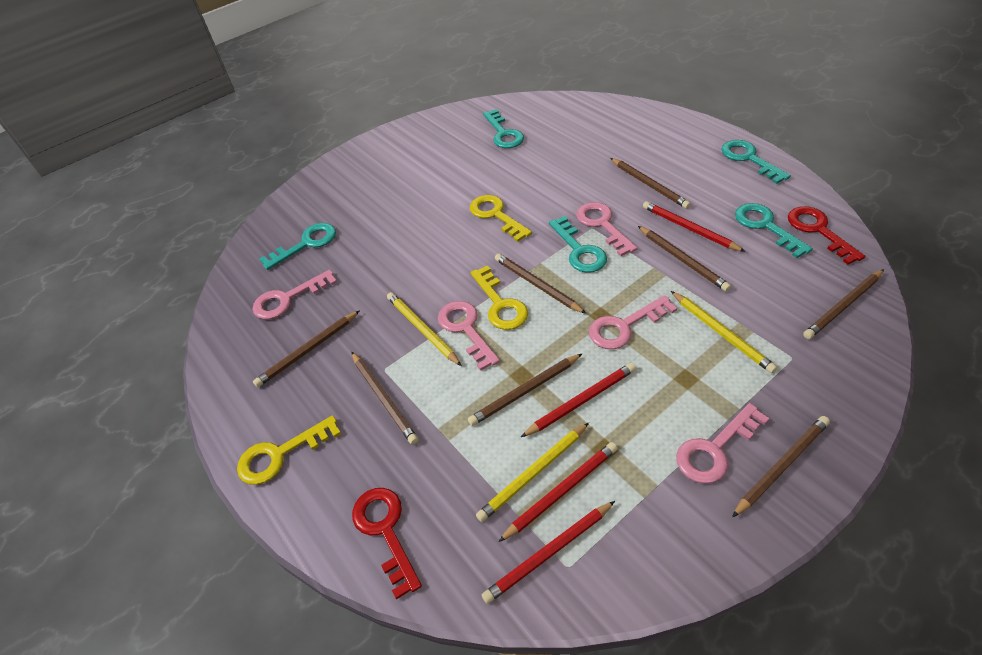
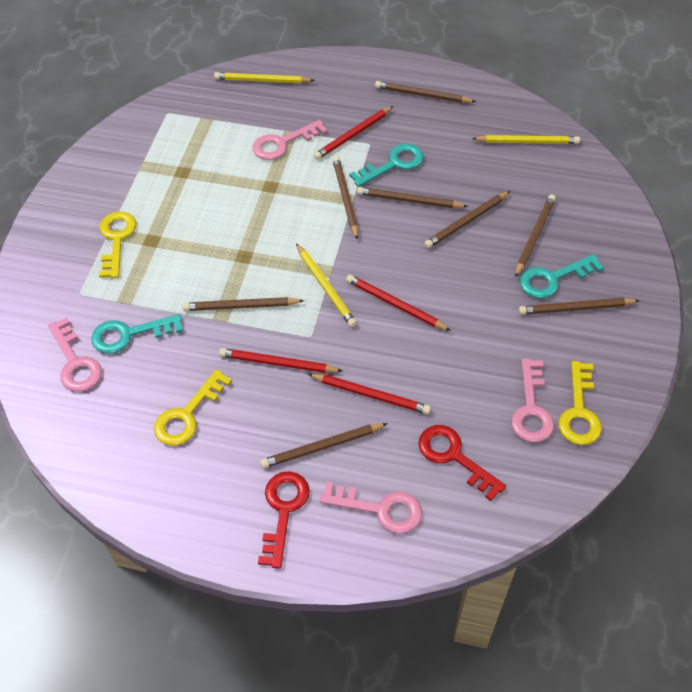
pink key: [253,270,337,319] [438,301,500,371] [576,202,637,256] [589,295,677,349] [676,403,770,484] = 5 -> [48,318,102,392] [253,120,327,160] [320,482,422,534] [511,359,554,443] = 4
turquoise key: [260,223,336,270] [483,109,524,148] [549,216,607,273] [721,140,791,184] [735,203,813,258] = 5 -> [91,314,183,354] [349,144,424,187] [520,254,604,299] = 3

